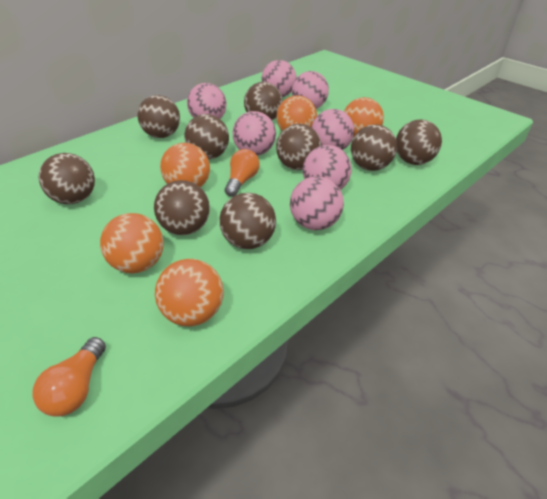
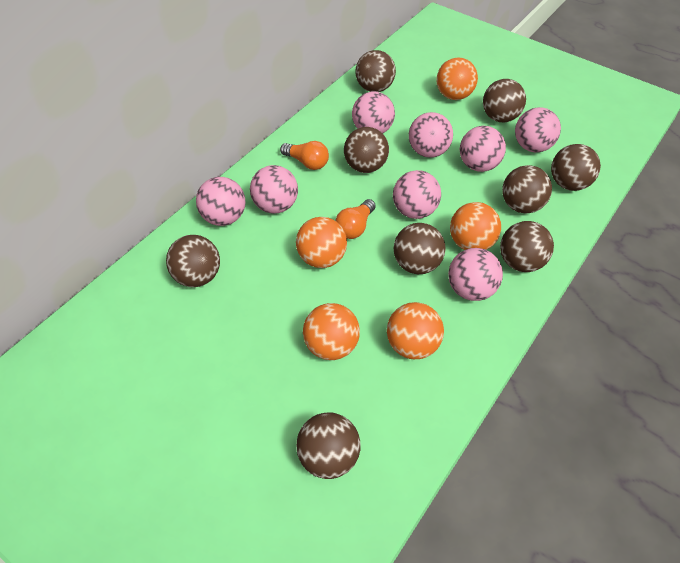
pink ball: [187,83,227,119] [233,111,276,156] [262,60,297,97] [290,176,344,230] [292,71,329,109] [303,145,352,190] [311,109,354,150] = 7 -> [196,177,246,226] [250,165,298,214] [352,92,395,133] [393,170,441,219] [409,112,453,158] [448,248,503,301] [460,126,506,172] [515,107,561,152] = 8

